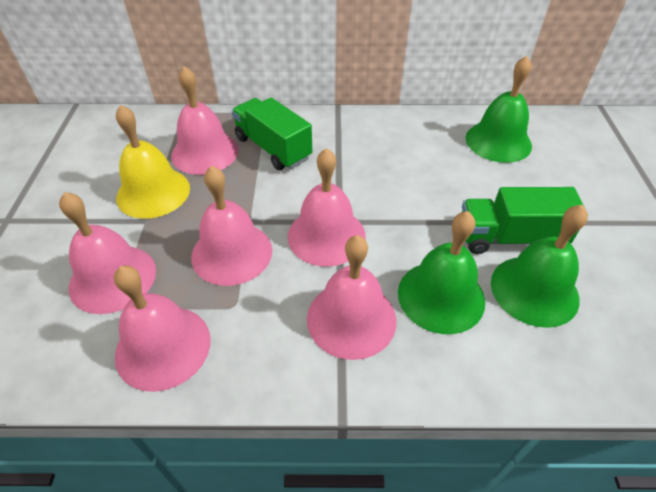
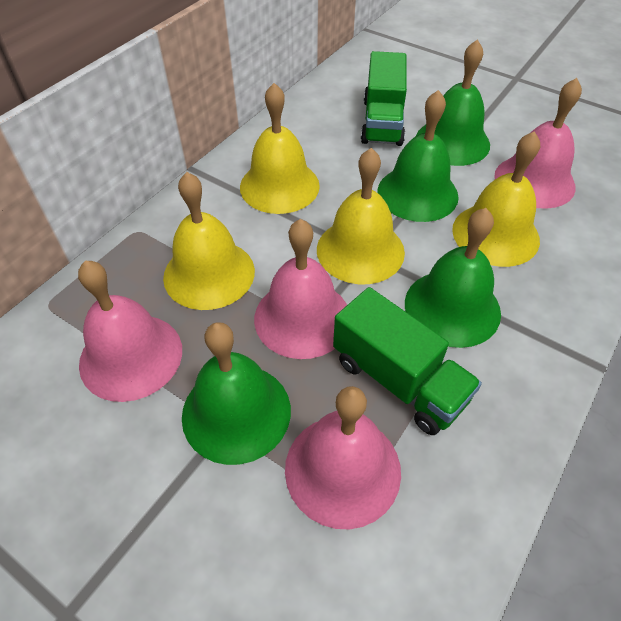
green bell: [398,211,485,334] [466,56,532,163] [491,205,588,328] = 3 -> [182,322,291,465] [377,90,459,222] [405,208,501,348] [416,39,490,166] = 4
pink bell: [59,192,156,314] [114,265,211,392] [171,66,239,175] [191,166,272,286] [288,148,366,267] [307,235,397,360] = 6 -> [78,260,182,402] [254,219,347,359] [285,386,401,530] [494,78,582,209] = 4
yellow bell: [116,105,190,219] = 1 -> [163,172,255,310] [240,83,320,214] [317,148,405,284] [452,131,540,267] = 4

